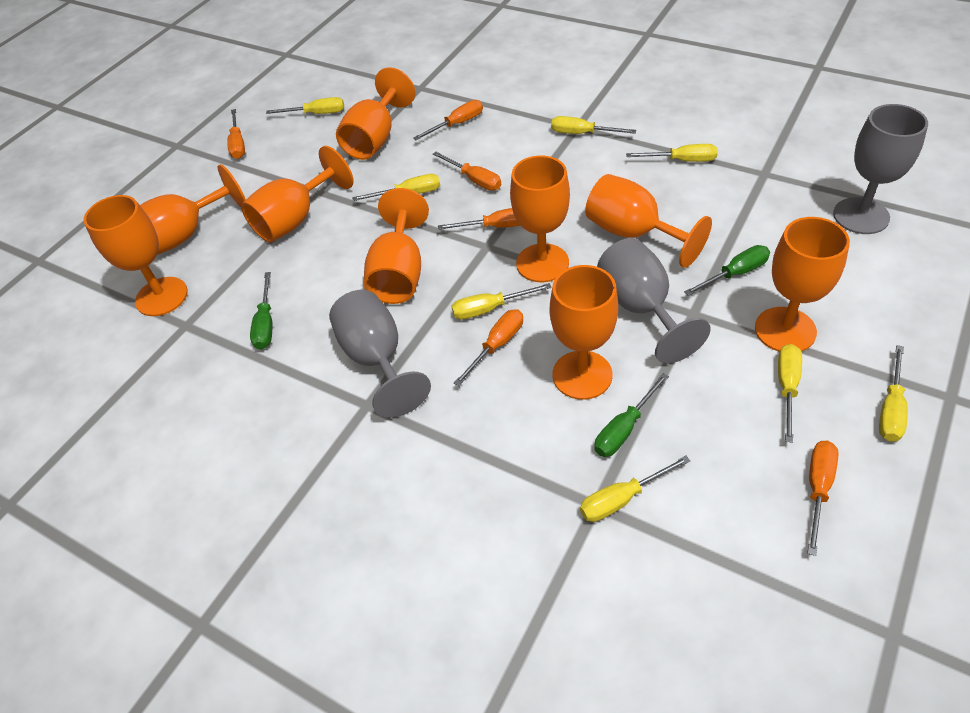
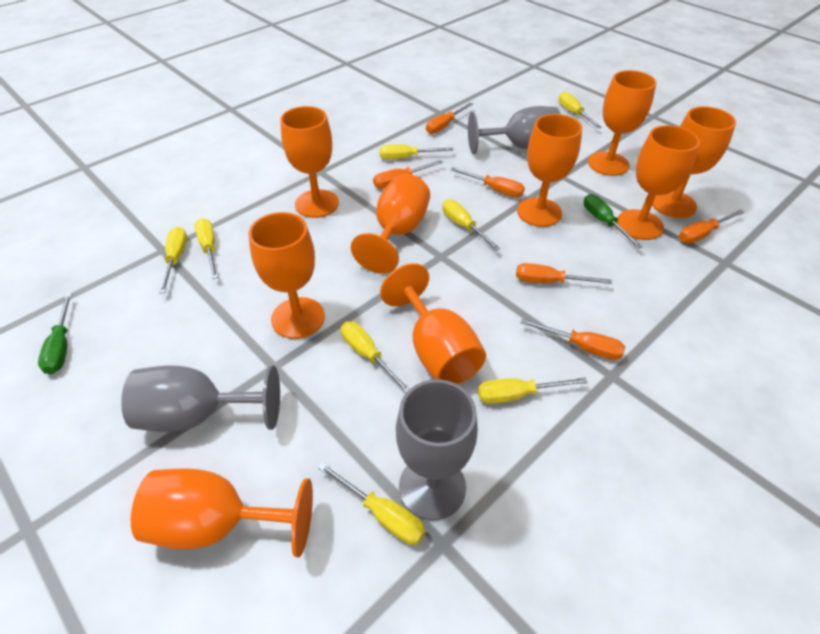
green screwdriver: [250,272,273,349] [595,373,669,457] [684,245,770,296] = 3 -> [38,293,72,374] [584,194,643,249] = 2

